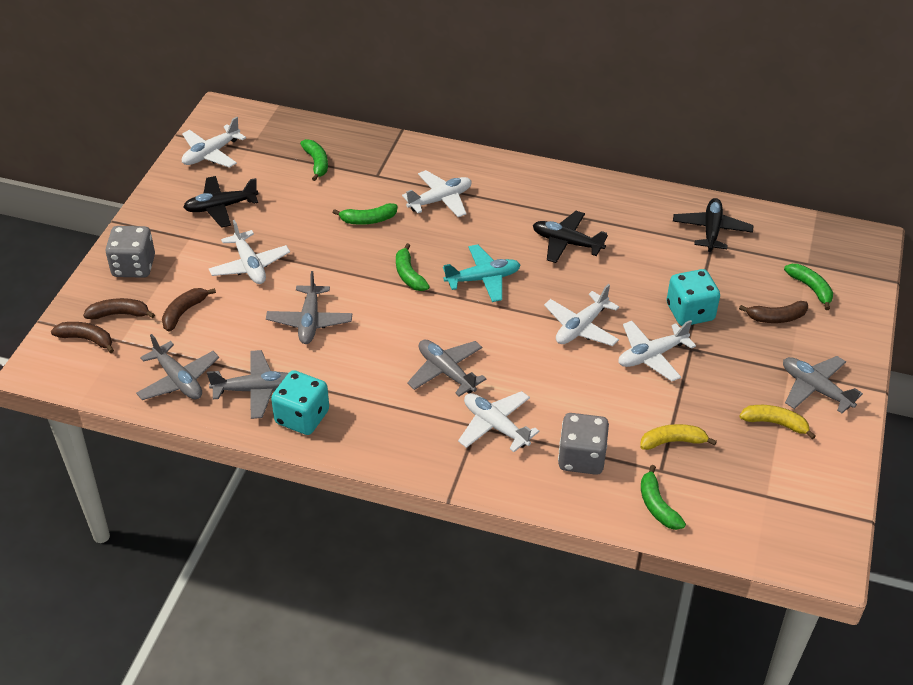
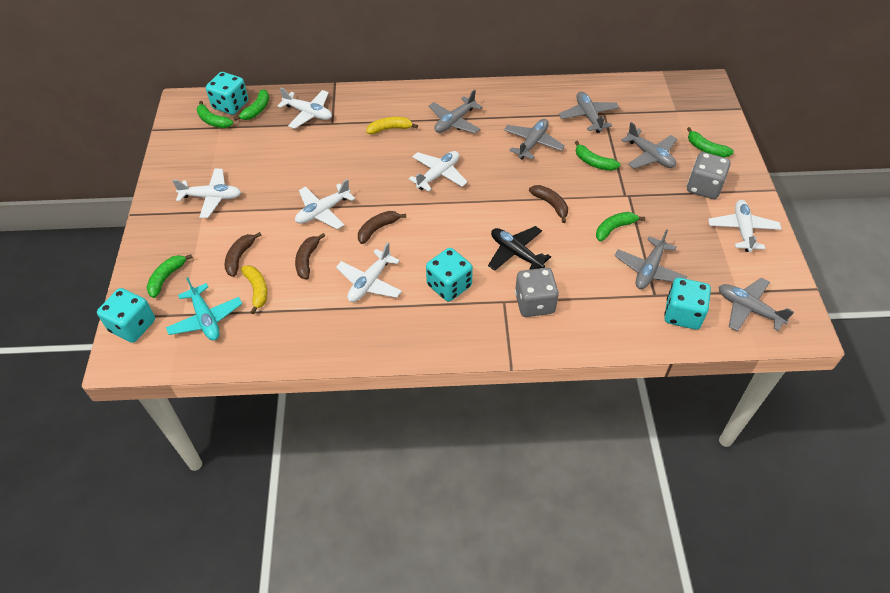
black plane: [183,176,258,228] [533,211,608,263] [673,198,754,252] = 3 -> [488,226,551,271] = 1
green banana: [300,139,328,181] [332,203,398,225] [396,243,430,291] [641,465,686,530] [784,264,833,310] = 5 -> [147,254,193,298] [197,101,233,128] [234,89,269,121] [575,141,620,171] [596,212,645,241] [687,127,734,157] = 6
grey plane: [136,334,219,400] [207,350,288,419] [266,271,352,344] [407,340,486,397] [783,356,863,413] = 5 -> [429,90,483,133] [504,119,565,160] [559,91,619,133] [615,229,688,289] [621,122,677,169] [719,277,794,332] = 6
turquoise dice: [271,370,329,435] [667,269,720,326] = 2 -> [97,288,155,343] [206,72,248,115] [426,248,473,302] [664,278,711,330] = 4

